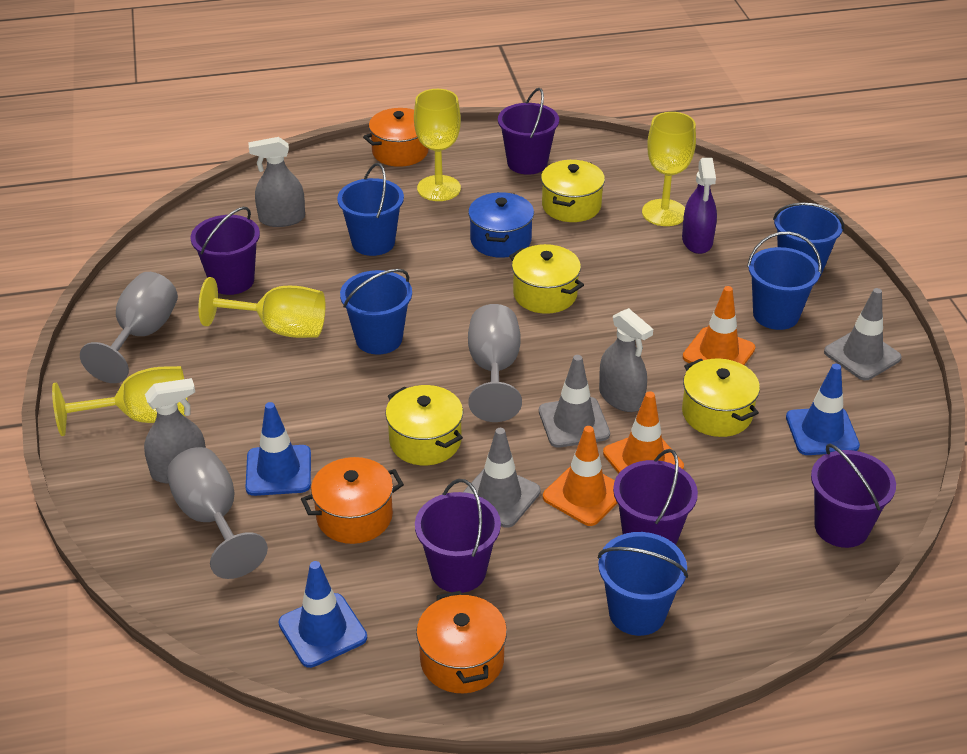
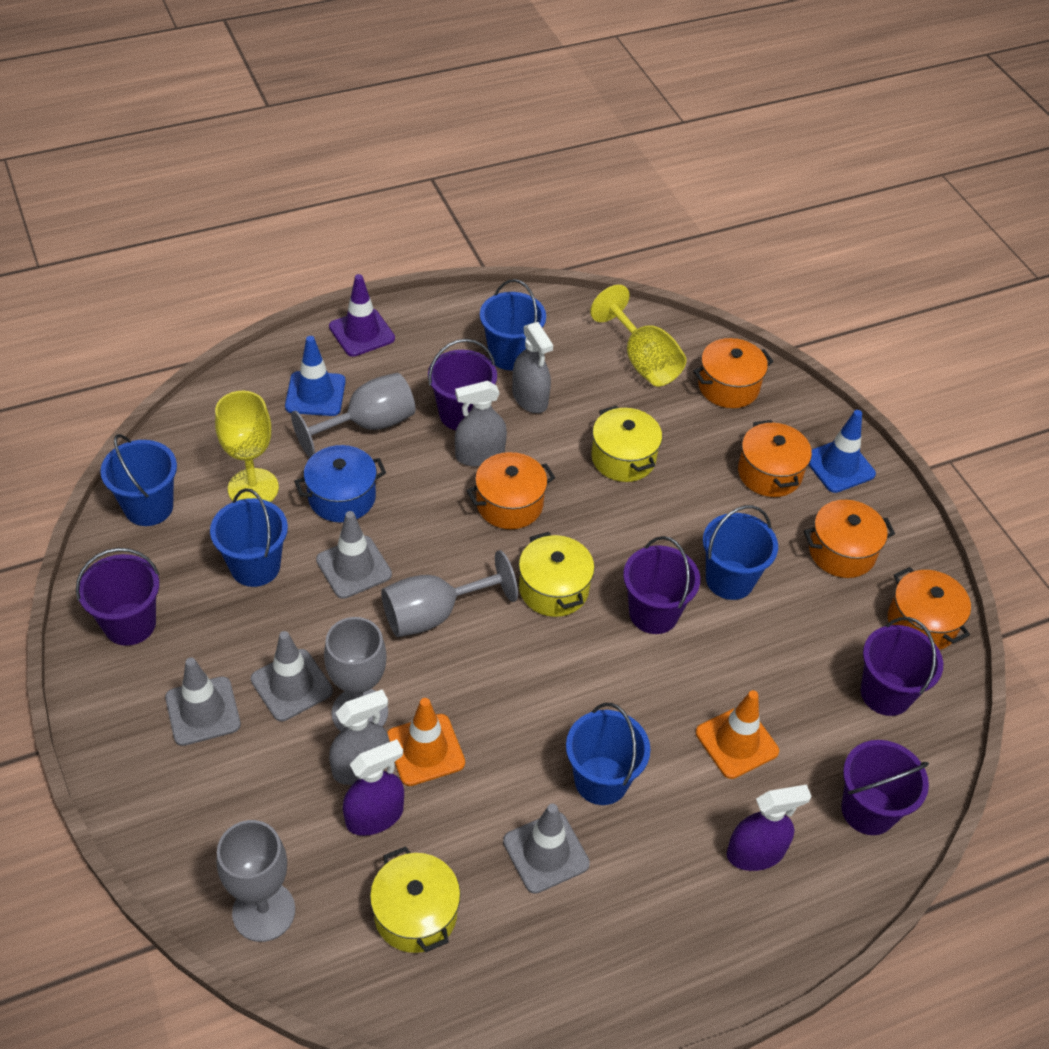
blue traffic cone: [246,402,311,496] [278,561,367,668] [786,364,860,455] = 3 -> [285,336,346,416] [809,410,876,493] = 2
grey goblet: [80,272,178,383] [166,447,268,579] [468,304,522,422] = 3 -> [217,820,295,942] [291,373,415,458] [324,617,388,731] [381,550,518,637] = 4
grey traffic cone: [463,428,541,528] [539,355,610,448] [824,288,902,380] = 3 -> [165,658,241,746] [251,631,333,721] [316,511,392,599] [503,804,590,894] = 4
orange pot: [301,457,404,544] [363,108,429,167] [416,591,507,693] = 3 -> [466,452,555,529] [693,338,774,408] [738,420,812,497] [804,500,895,578] [888,567,971,650] = 5
orange traffic cone: [543,426,617,526] [603,391,684,474] [683,286,755,365] = 3 -> [387,698,465,786] [696,690,779,779] = 2
purple spray bottle: [682,158,717,254] = 1 -> [343,739,404,836] [727,784,812,871] = 2
purple traffic cone: none = 0 -> [329,274,395,357] = 1
yellow goblet: [52,366,188,436] [198,277,325,338] [414,89,461,201] [642,112,696,226] = 4 -> [215,391,279,502] [590,285,687,386] = 2
yellow pot: [385,385,463,465] [509,244,584,314] [541,160,605,222] [682,359,760,437] = 4 -> [370,846,460,953] [519,532,595,617] [591,406,662,482] = 3

